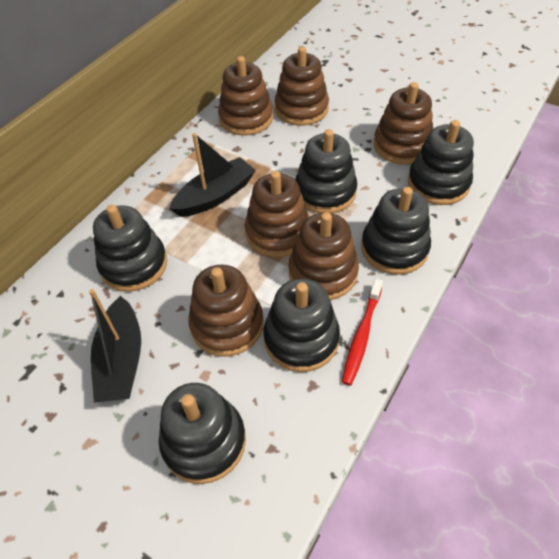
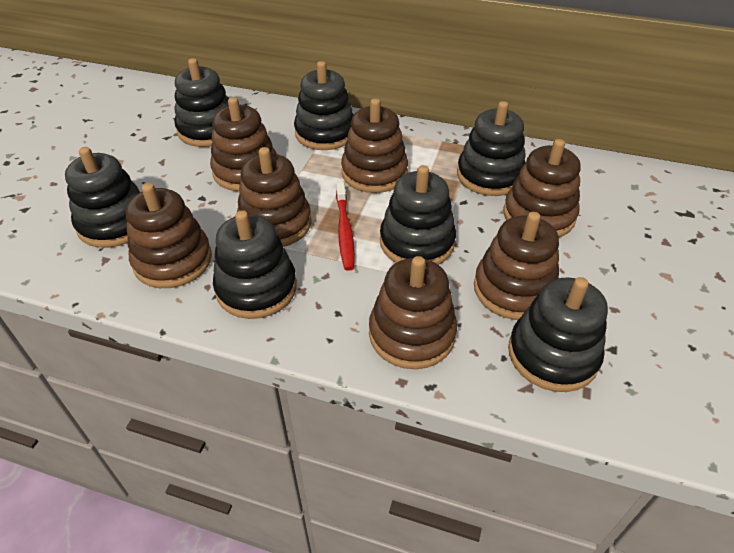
black boat: [89,289,141,403] [169,133,256,217] = 2 -> none = 0
black stacking toy: [93,205,167,292] [159,383,246,484] [263,278,340,372] [295,129,357,213] [361,187,431,275] [408,120,474,205] = 6 -> [65,147,140,248] [174,58,229,147] [213,210,297,319] [294,61,354,150] [380,165,456,265] [457,101,526,196] [508,277,608,392] = 7
brown stacking toy: [188,265,264,357] [218,56,273,136] [245,171,309,257] [275,47,329,126] [288,212,359,300] [374,82,433,165] = 6 -> [126,183,212,288] [210,97,277,191] [237,147,311,247] [341,98,408,193] [369,256,457,369] [474,212,559,320] [503,139,581,237] = 7

